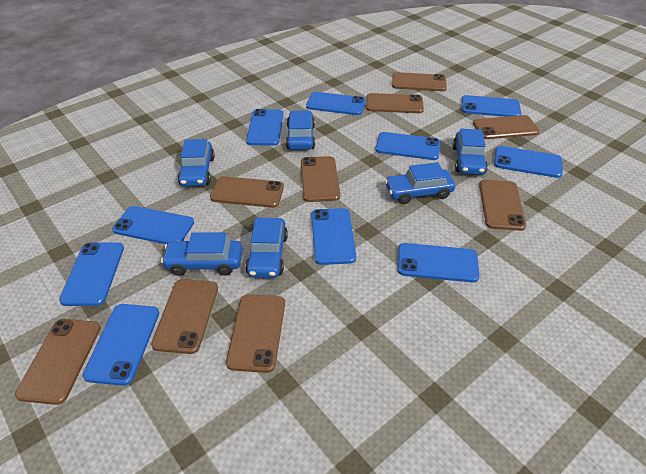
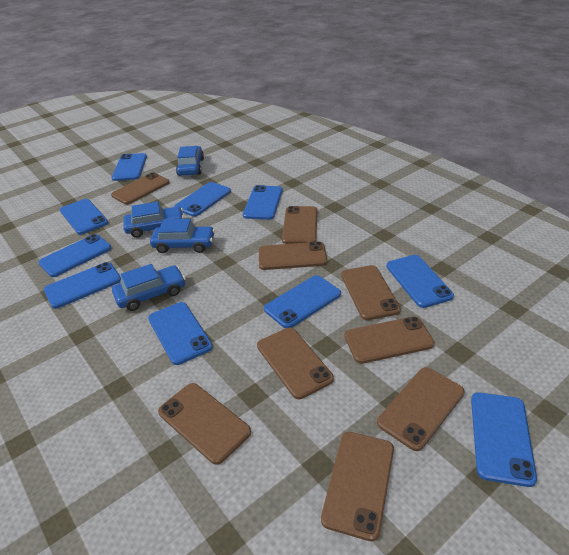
blue car: [161,233,243,276] [178,139,215,187] [245,218,288,278] [286,111,315,150] [385,162,455,204] [452,128,488,175] = 6 -> [112,264,186,311] [123,201,184,238] [150,219,215,253] [176,146,204,176] = 4

